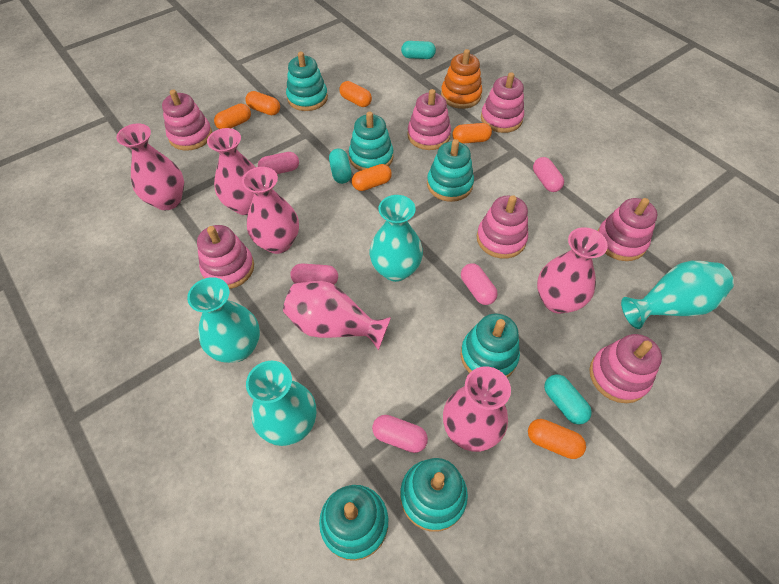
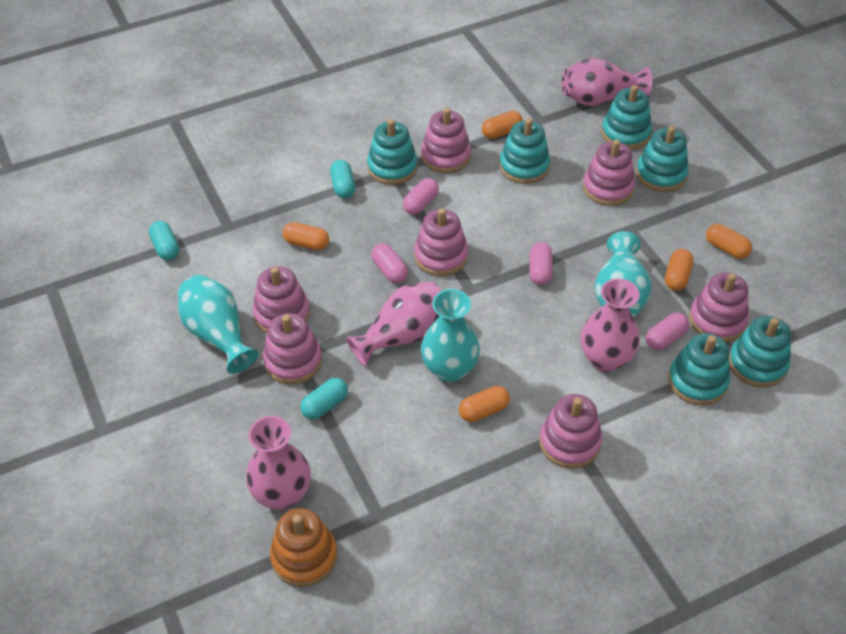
orange capsule: [214,104,251,129] [245,91,280,115] [339,81,372,107] [352,164,392,191] [453,123,492,144] [528,419,586,459] = 6 -> [283,222,329,250] [459,386,510,422] [482,111,523,139] [665,249,693,291] [706,224,752,259] = 5
pink capsule: [258,152,299,174] [290,264,338,285] [372,415,428,453] [461,263,498,305] [533,157,564,192] = 5 -> [371,243,408,283] [403,178,439,215] [529,242,553,285] [646,312,689,350] = 4
pink vase: [116,123,184,210] [207,128,256,215] [242,167,299,254] [283,281,391,350] [443,366,511,452] [537,227,608,314] = 6 -> [246,416,311,510] [346,282,442,367] [562,58,653,106] [581,278,640,372] = 4
turquoise vase: [187,277,260,363] [246,361,316,446] [369,195,423,282] [621,261,734,329] = 4 -> [178,275,259,374] [421,289,480,382] [594,231,652,317] = 3

